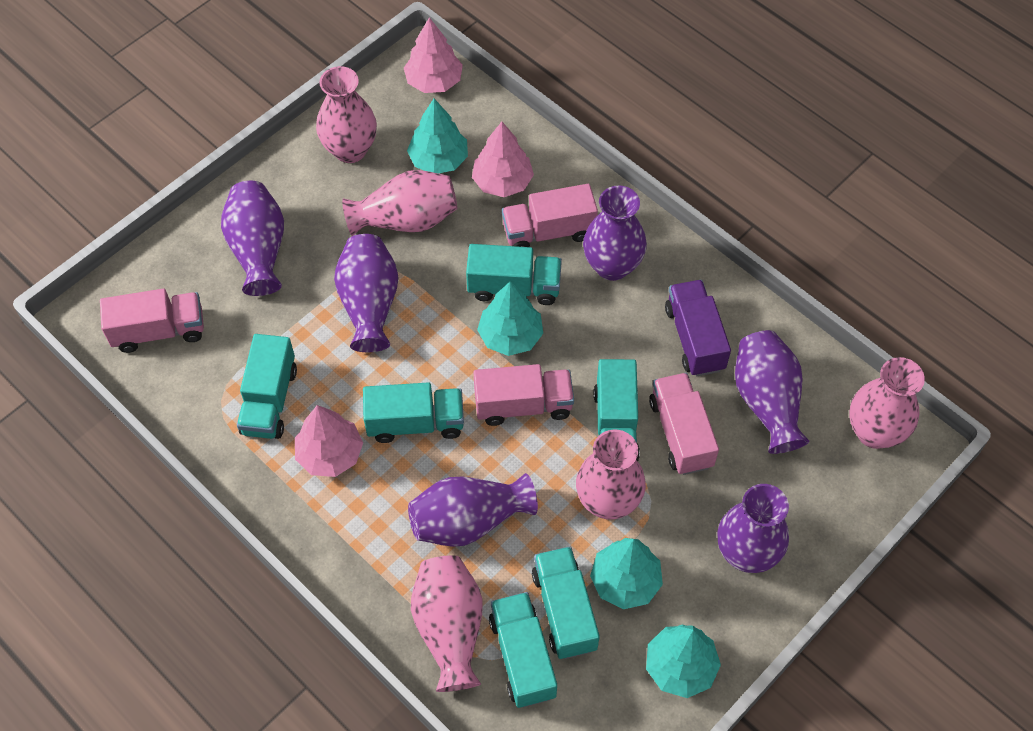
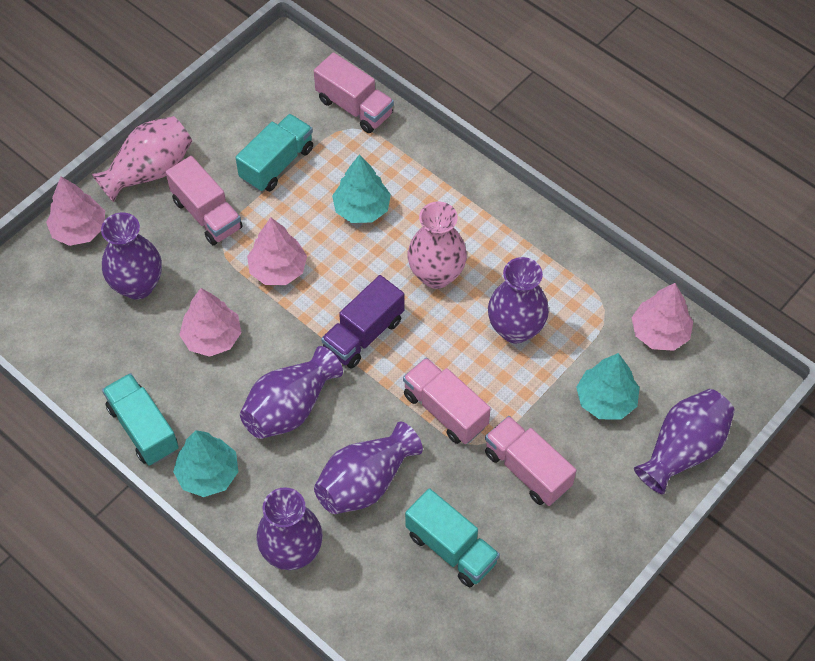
pink tree: [295,405,363,477] [404,17,463,93] [472,122,534,197] = 3 -> [46,177,105,246] [179,288,241,357] [247,217,307,285] [632,283,693,351] = 4
pink vase: [316,66,377,163] [342,170,457,236] [411,555,483,692] [576,430,646,519] [849,357,925,449] = 5 -> [92,116,192,202] [408,202,467,289] = 2
turquoise tree: [407,99,468,173] [477,281,543,356] [590,538,663,609] [646,624,721,698] = 4 -> [173,430,238,497] [332,154,391,223] [576,353,640,419] = 3
turquoise truck: [237,334,297,439] [363,382,464,443] [466,244,562,305] [489,592,557,708] [532,546,600,659] [593,359,640,461] = 6 -> [102,373,179,466] [235,114,313,192] [405,488,500,587] = 3

